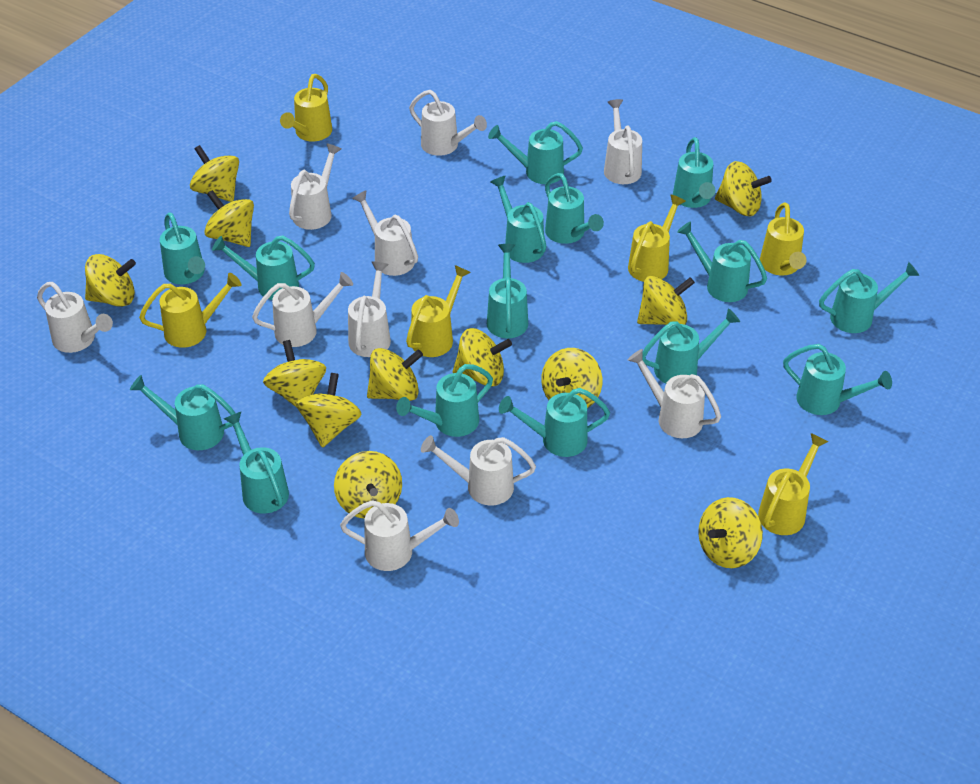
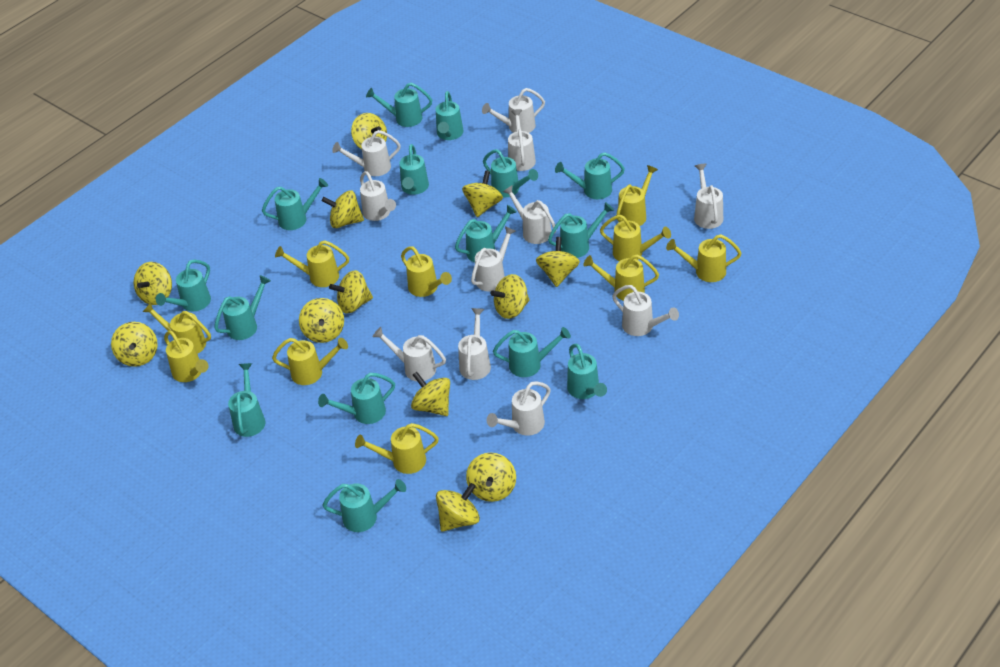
white watering can: [37,282,113,353] [252,272,353,347] [289,143,341,230] [340,500,459,571] [348,262,391,357] [352,190,418,276] [409,90,487,156] [421,435,536,505] [604,99,642,184] [628,349,721,438] = 10 -> [332,130,401,176] [360,171,396,221] [373,327,446,381] [458,308,491,380] [471,226,516,292] [482,88,545,133] [487,381,551,436] [503,185,556,244] [508,109,536,171] [612,285,679,336] [694,164,723,229] = 11
yellow watering can: [139,273,242,348] [280,74,332,141] [406,265,471,357] [628,194,686,282] [758,433,829,535] [760,202,806,276] = 6 -> [143,303,211,354] [164,331,208,382] [272,338,348,385] [275,240,349,287] [355,423,439,474] [401,246,452,297] [583,254,659,301] [600,215,671,261] [616,165,658,226] [666,234,742,282] = 10

